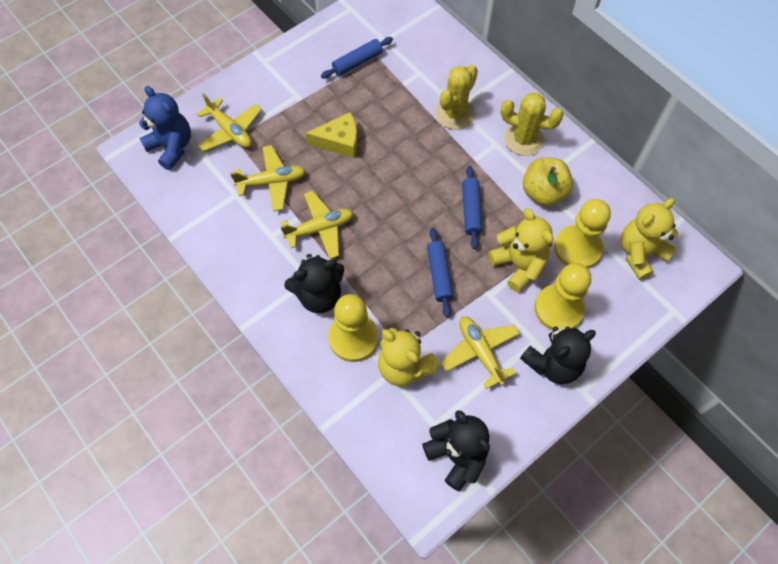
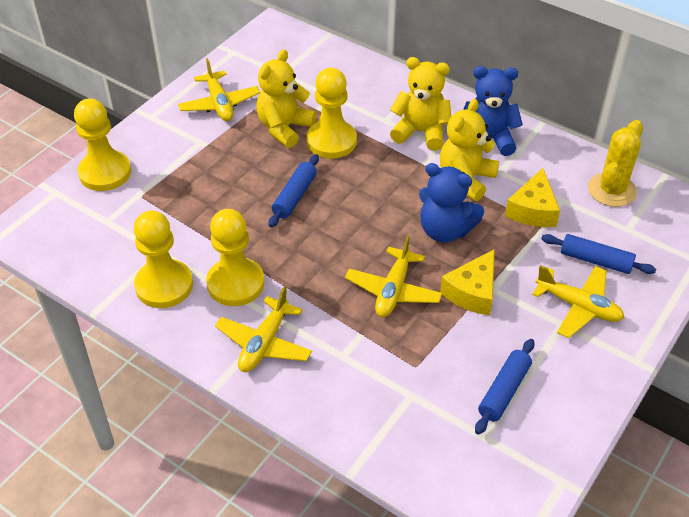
black teddy bear: [284,254,345,313] [422,410,490,491] [520,326,596,384] = 3 -> none = 0
blue teddy bear: [139,86,191,170] = 1 -> [419,163,484,242] [463,66,523,156] = 2
yellow apple: [523,157,573,206] = 1 -> none = 0
yellow cactus: [436,65,478,130] [501,93,564,156] = 2 -> [588,120,643,207] = 1
yellow cheese: [306,112,358,158] = 1 -> [440,249,495,315] [505,168,560,227] = 2
yellow pawn: [329,294,379,362] [535,263,591,330] [554,199,611,268] = 3 -> [74,98,131,191] [133,211,193,308] [206,209,264,306] [307,68,357,159] = 4

